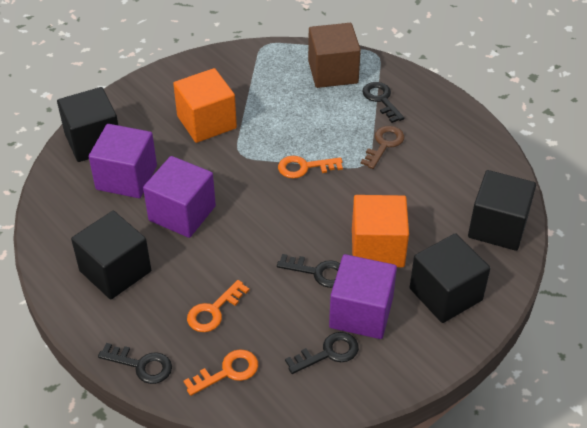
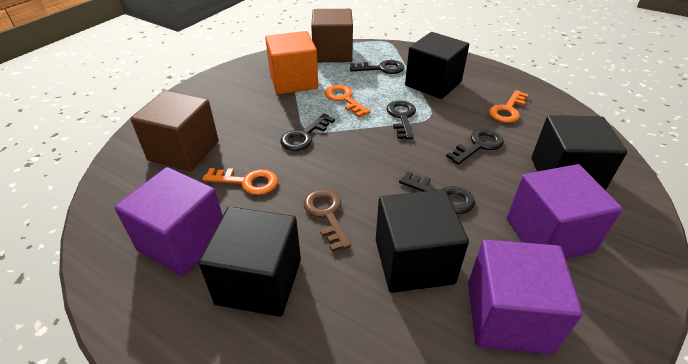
black key: [98,343,172,384] [277,254,340,288] [285,332,359,374] [362,82,404,123] = 4 -> [280,114,335,151] [350,60,404,74] [386,100,416,139] [399,171,475,214] [446,129,504,165] = 5
brown cube: [308,23,361,88] = 1 -> [130,90,219,171] [311,9,353,62] = 2
orange cube: [173,68,237,143] [352,195,409,267] = 2 -> [265,31,318,94] = 1

